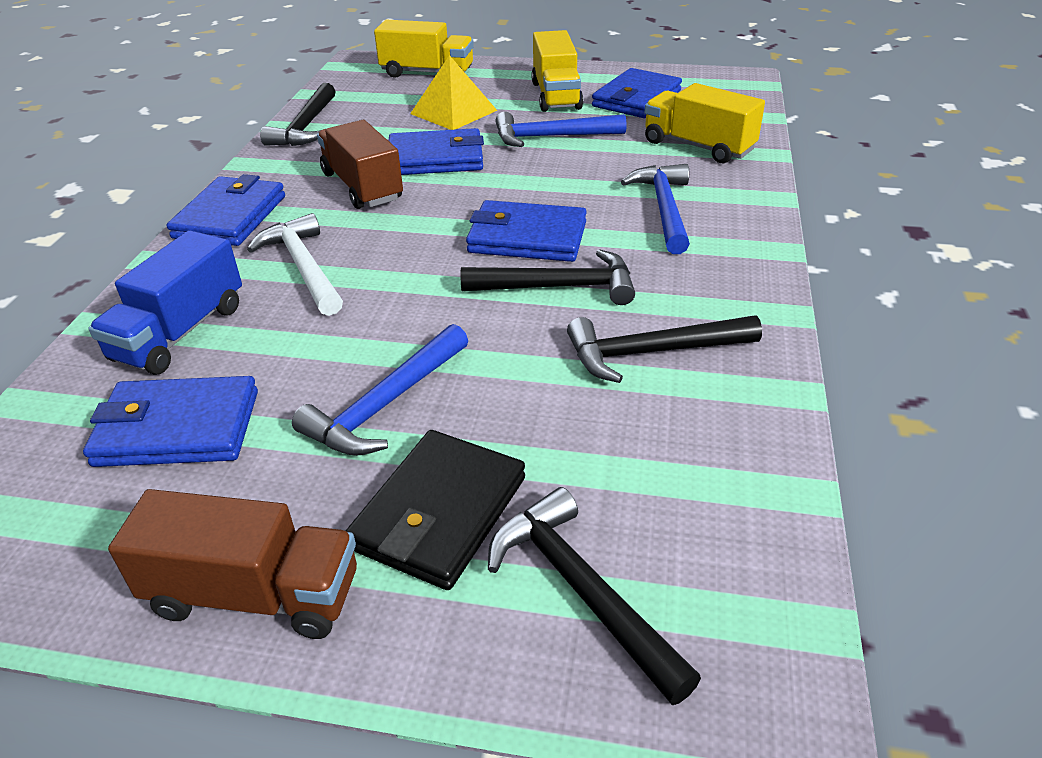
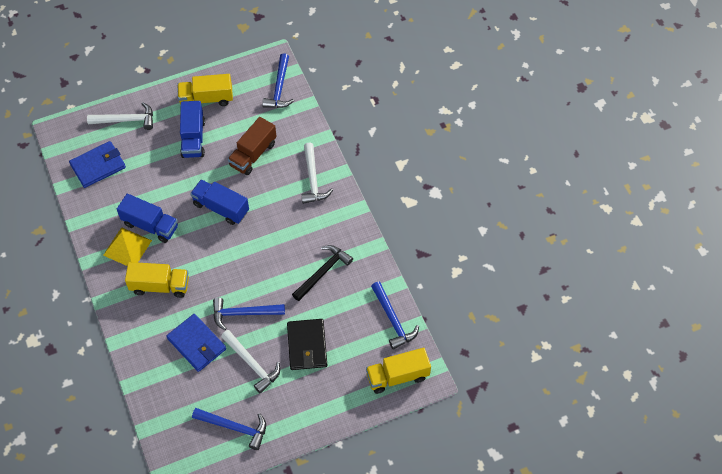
black hammer: [260,83,336,146] [461,249,635,305] [488,487,701,705] [567,316,762,383] = 4 -> [292,245,353,301] = 1
blue hammer: [292,324,468,456] [496,112,626,147] [621,164,690,254] = 3 -> [192,408,266,450] [213,298,285,330] [262,53,294,108] [371,282,419,349] = 4
blue truck: [88,230,242,375] = 1 -> [117,194,178,243] [180,101,205,158] [190,179,249,225] = 3
blue wallet: [83,376,258,467] [167,174,285,246] [389,128,484,175] [466,200,587,262] [592,68,682,118] = 5 -> [69,141,126,188] [166,314,226,372] = 2
brown truck: [108,489,357,639] [317,120,403,209] = 2 -> [228,117,277,175] = 1
white hammer: [247,213,343,316] = 1 -> [87,102,153,130] [221,330,280,393] [301,142,333,204] = 3

